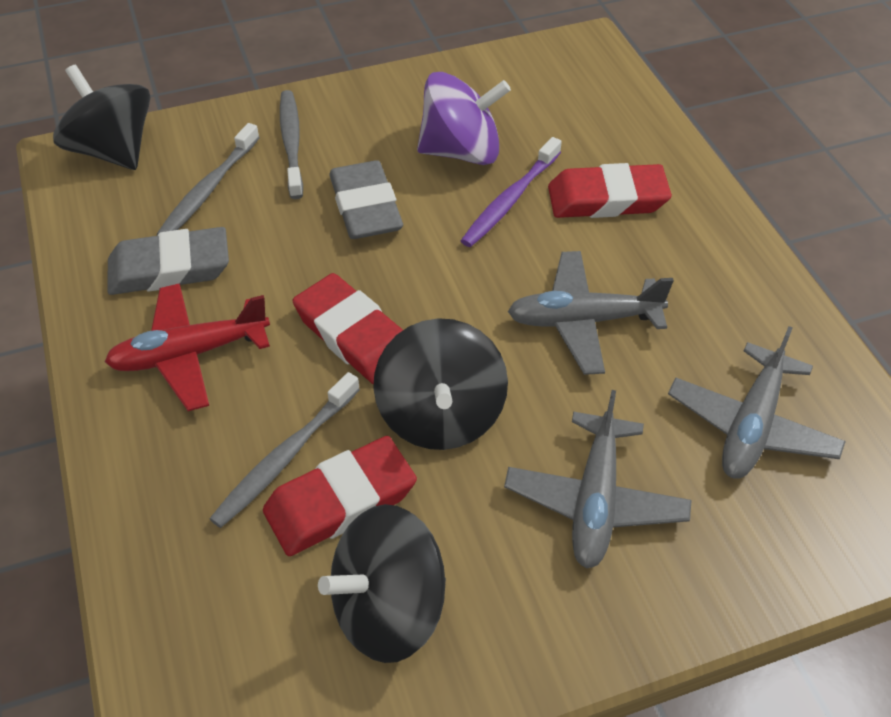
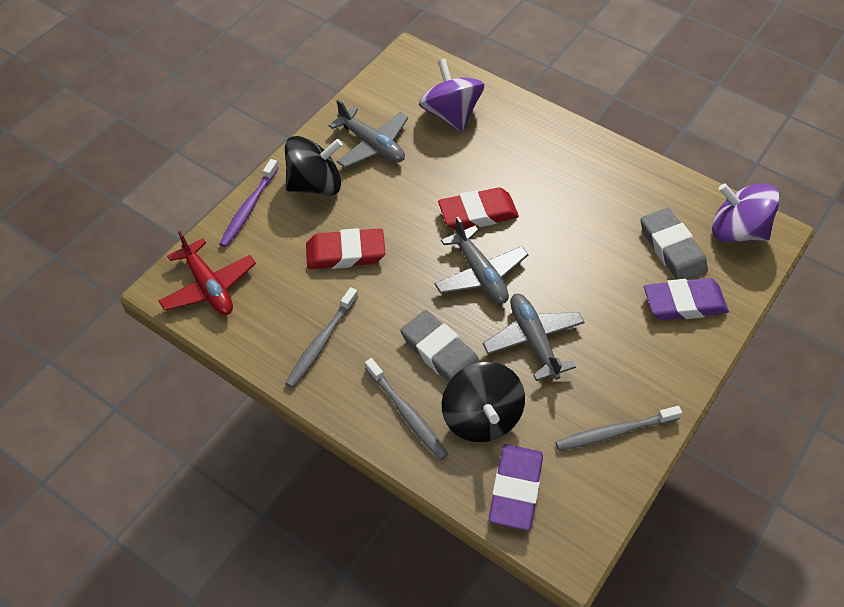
black spinning top: [53,65,151,170] [318,504,446,663] [373,318,508,450] = 3 -> [285,136,343,196] [442,362,525,442] = 2
purple eraser: none = 0 -> [489,444,543,531] [644,278,729,320] = 2
purple spinning top: [417,72,511,165] = 1 -> [419,59,484,132] [712,183,780,243] = 2
red eraser: [263,436,417,556] [293,273,403,385] [548,163,672,218] = 3 -> [306,228,385,269] [438,187,519,230] = 2

